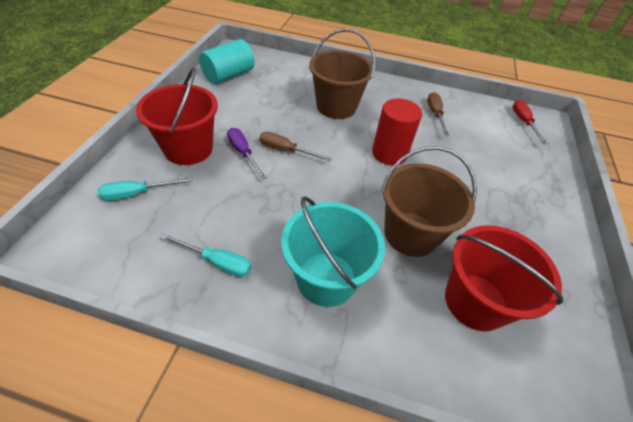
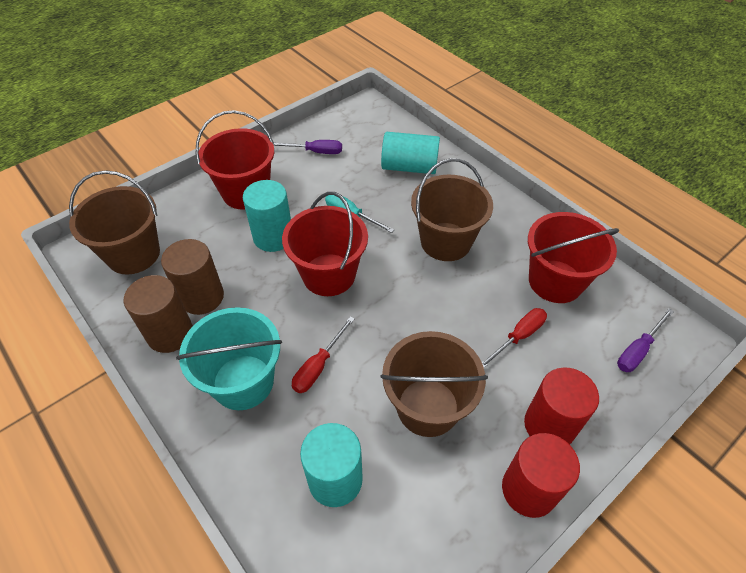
brown bucket: [309,29,375,119] [381,146,477,257] = 2 -> [69,170,160,275] [380,331,488,437] [411,158,493,261] = 3
brown cylinder: none = 0 -> [124,275,193,353] [161,239,224,315] = 2
brown screwdriver: [260,132,332,161] [427,92,449,136] = 2 -> none = 0
purple screwdriver: [227,128,267,180] = 1 -> [273,140,342,154] [617,308,674,372] = 2
red bucket: [136,67,218,165] [445,225,563,331] = 2 -> [196,110,274,209] [282,192,368,296] [528,212,619,303] = 3
red cylinder: [372,98,422,165] = 1 -> [502,433,580,518] [524,367,599,445] = 2
red screwdriver: [512,100,547,144] = 1 -> [292,317,354,393] [482,308,547,368] = 2
turquoise cylinder: [199,39,255,84] = 1 -> [243,180,291,252] [300,423,363,507] [381,132,440,174] = 3
turquoise screwdriver: [97,178,192,201] [161,234,251,277] = 2 -> [325,195,394,233] = 1

